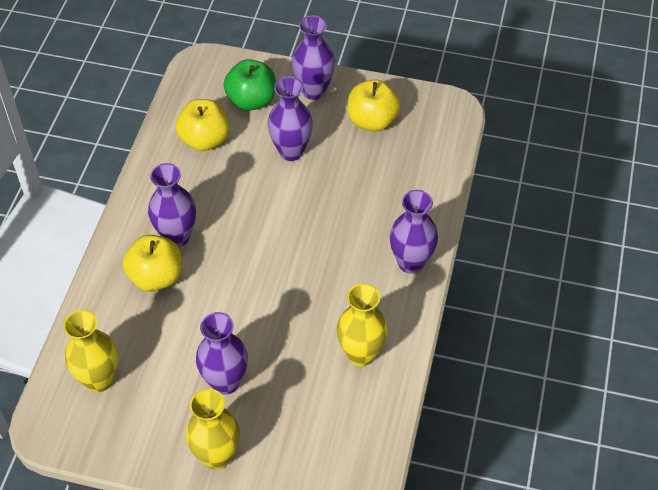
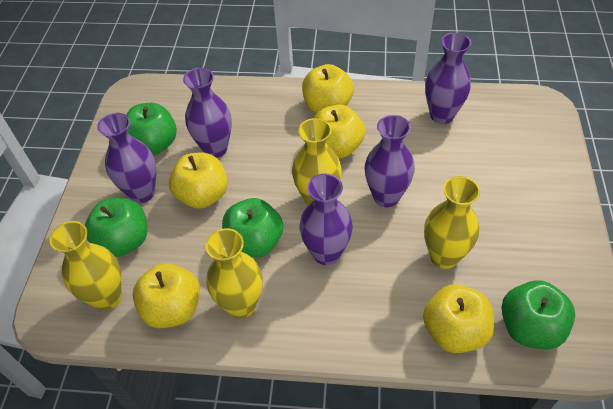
green apple: [224,59,276,111] = 1 -> [85,198,147,257] [126,103,177,155] [222,198,284,258] [502,280,575,349] = 4
yellow apple: [123,235,181,291] [175,99,230,151] [348,80,401,132] = 3 -> [132,263,200,328] [169,153,228,209] [302,64,354,113] [314,105,365,158] [423,284,494,353] = 5
yellow vase: [63,310,118,392] [186,389,240,470] [337,283,388,366] = 3 -> [50,221,122,310] [206,228,263,319] [292,118,342,206] [424,176,480,269] = 4

